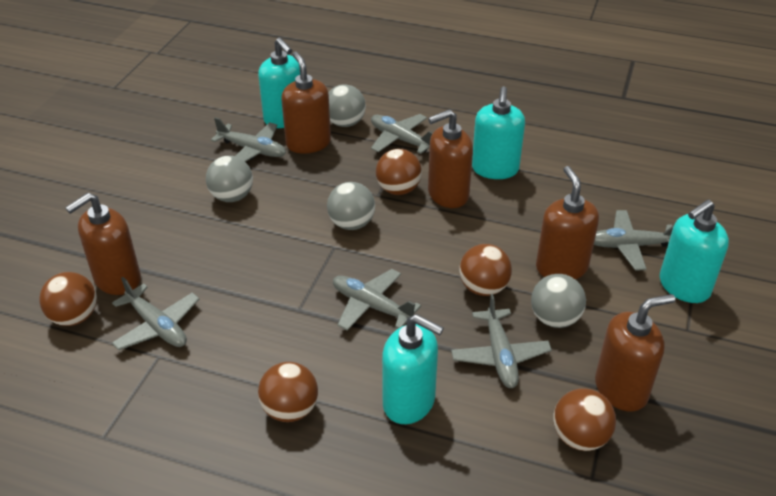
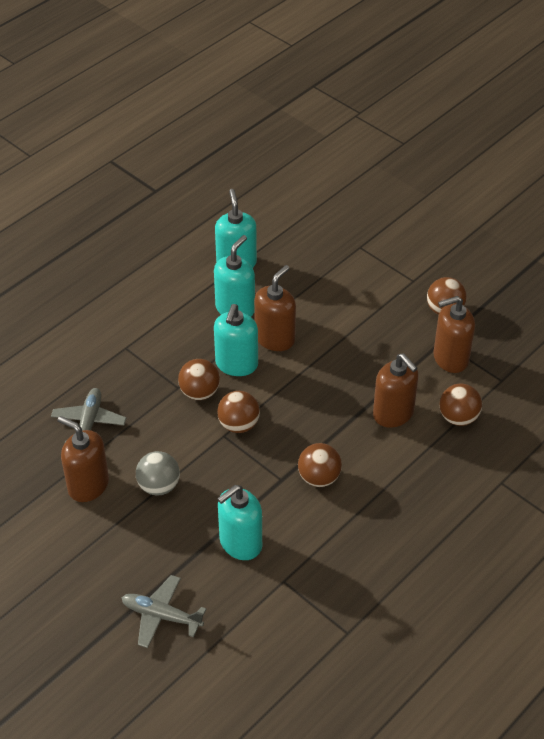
brown soap dispenser: [65,193,141,295] [281,51,331,154] [428,109,473,208] [536,166,599,279] [595,294,675,412] = 5 -> [57,416,109,502] [254,265,296,351] [373,353,419,428] [433,296,475,373] = 4
grey ball: [206,156,253,202] [327,182,375,230] [328,84,366,127] [531,274,586,328] = 4 -> [136,451,180,495] = 1
grey plane: [112,277,199,350] [211,117,286,162] [333,269,421,330] [371,114,433,154] [451,294,552,388] [594,210,675,270] = 6 -> [51,388,126,444] [122,575,206,648] = 2

